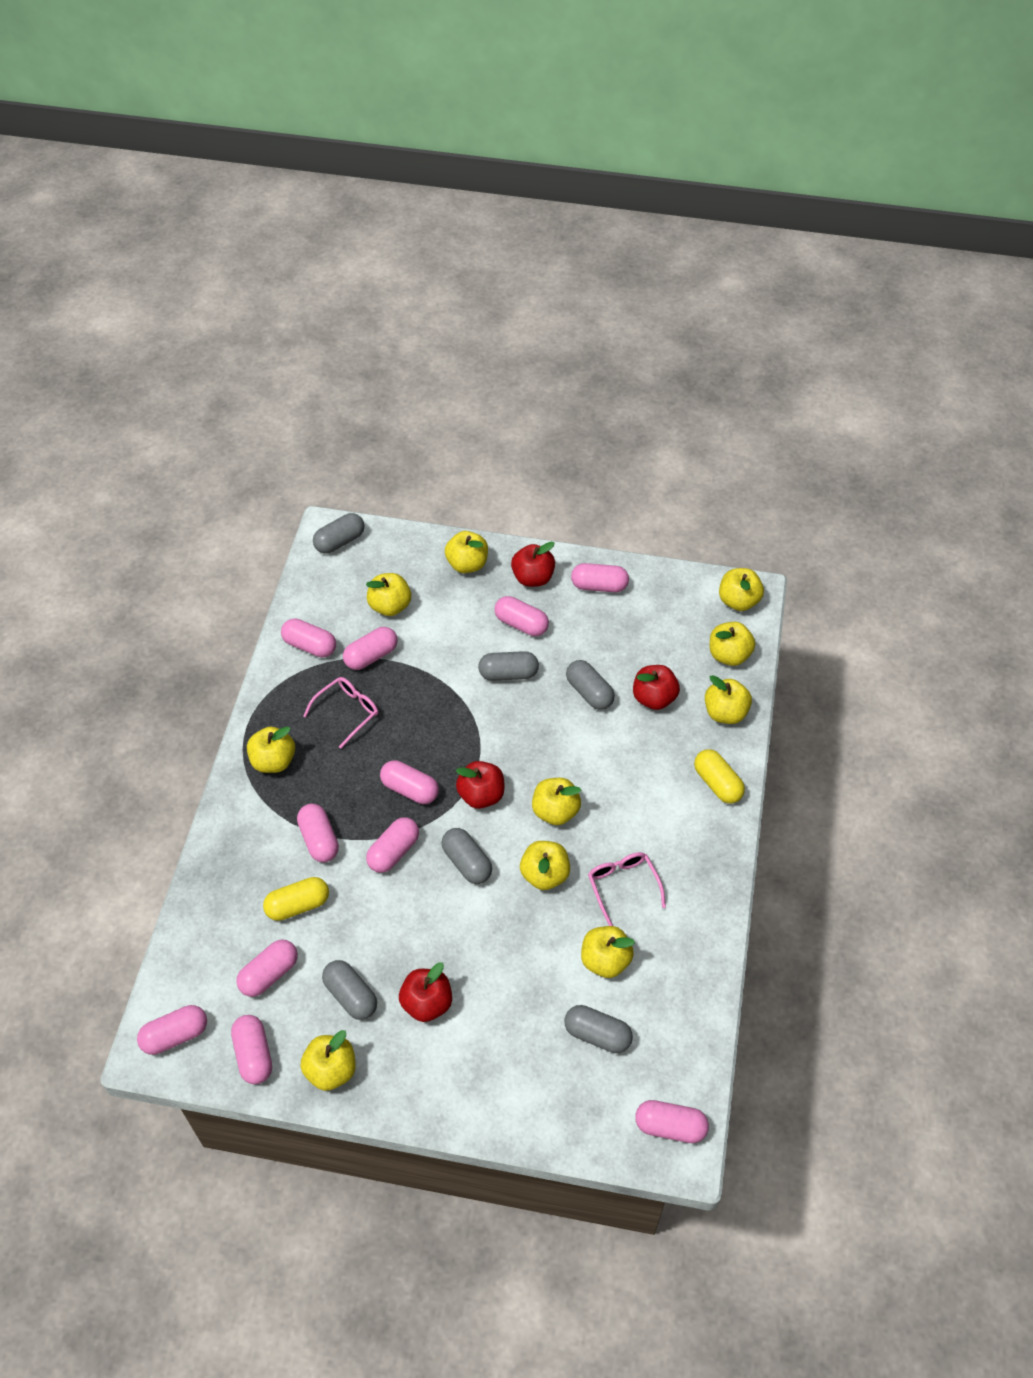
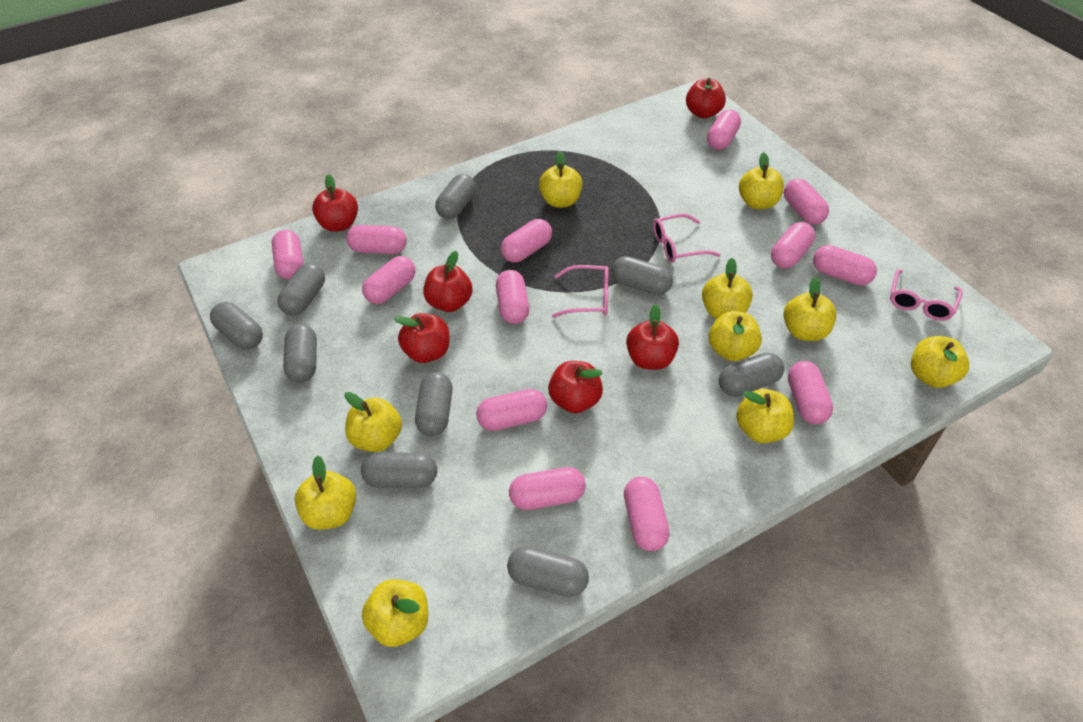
grey capsule: [313,513,365,553] [322,960,377,1020] [442,828,492,884] [478,651,539,681] [564,1005,633,1053] [566,660,615,710] = 6 -> [210,302,263,349] [277,263,325,316] [283,324,317,383] [361,452,437,488] [415,372,453,436] [435,174,476,219] [507,546,589,597] [612,256,673,295] [719,353,784,397] = 9
pink capsule: [137,1005,207,1055] [231,1015,272,1084] [236,940,298,997] [281,618,336,658] [297,804,339,863] [343,627,398,670] [366,817,419,873] [380,760,439,804] [494,596,549,636] [571,563,629,592] [635,1100,709,1143] = 11 -> [272,230,303,280] [346,225,407,254] [362,256,415,304] [476,389,547,431] [496,270,529,324] [501,219,552,263] [509,467,586,510] [624,476,670,551] [707,109,741,150] [771,222,815,269] [784,178,829,225] [788,361,833,424] [813,245,877,286] = 13
pink glasses: [303,677,378,749] [588,852,666,926] = 2 -> [552,265,609,318] [653,214,720,263] [890,269,963,321] = 3
red apple: [399,962,452,1022] [456,761,505,809] [511,541,555,587] [633,665,680,710] = 4 -> [312,174,358,232] [394,313,450,363] [423,251,473,312] [548,361,603,413] [626,304,679,370] [686,78,726,118] = 6
yellow capsule: [263,877,329,921] [694,749,745,803] = 2 -> none = 0

